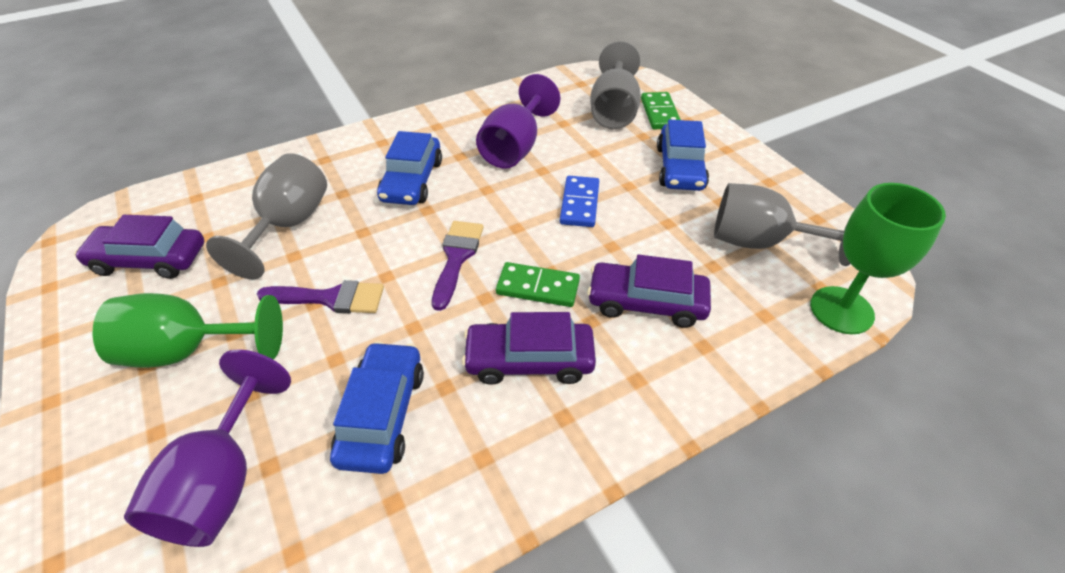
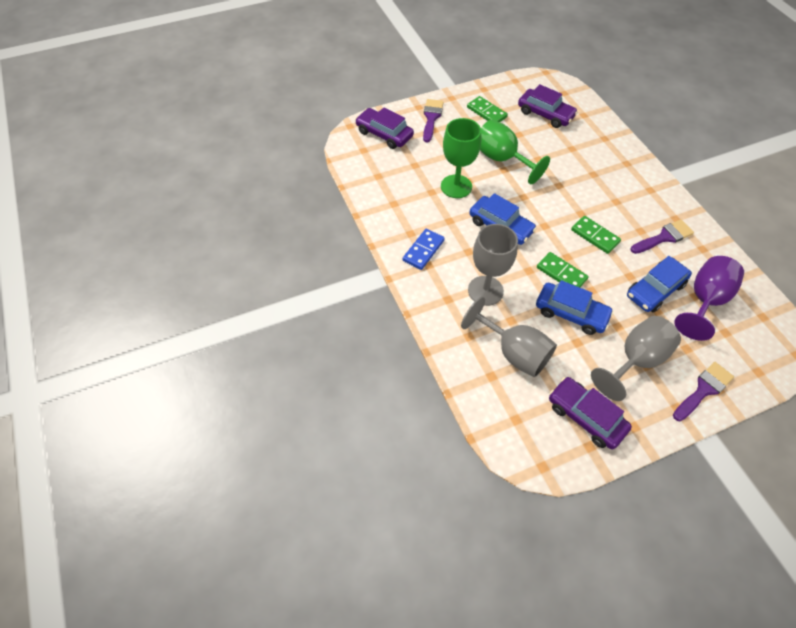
green domino: [496,262,580,307] [641,92,681,129] = 2 -> [467,96,508,122] [537,252,589,287] [571,216,621,254] = 3
purple brush: [257,280,384,313] [432,221,484,311] = 2 -> [423,99,444,142] [630,220,694,254] [673,362,734,421] = 3
purple goblet: [124,349,291,547] [476,74,560,169] = 2 -> [674,256,744,341] = 1

